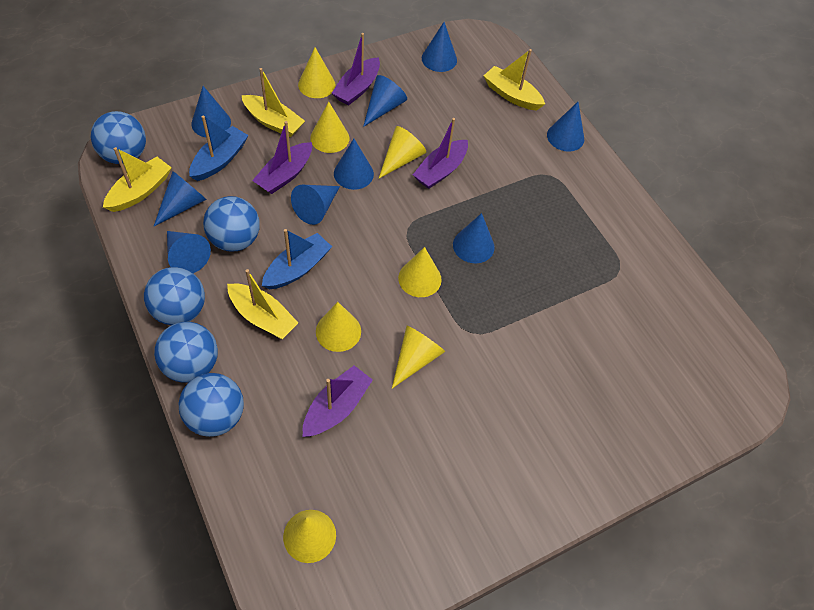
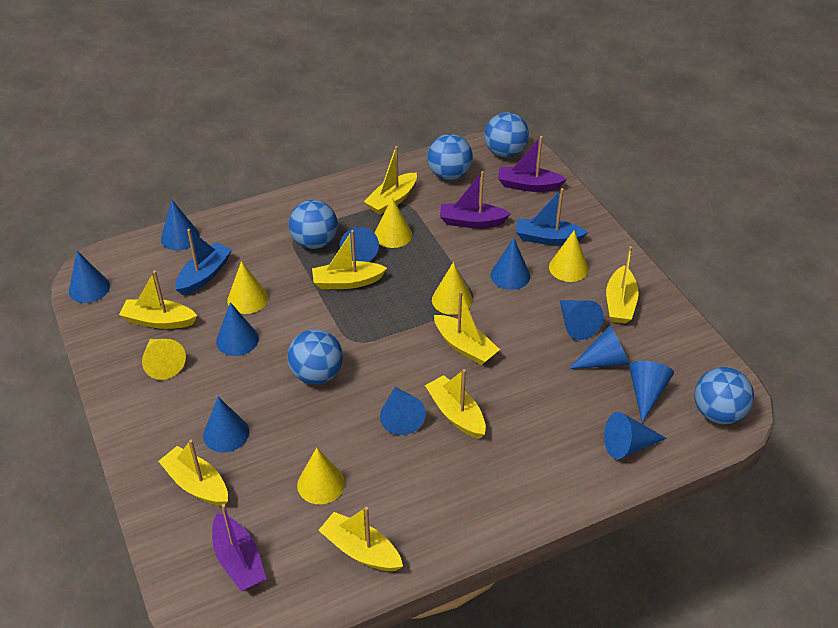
blue cone: [154,171,207,226] [167,231,211,273] [191,86,231,138] [291,185,340,225] [334,139,374,190] [363,75,407,127] [422,22,457,72] [453,213,495,263] [547,102,584,152] = 9 -> [69,251,110,303] [161,200,200,250] [203,397,249,453] [216,302,259,356] [340,227,379,262] [380,387,426,435] [491,238,530,290] [560,300,604,340] [569,326,629,369] [604,412,667,459] [629,361,674,423] = 11
purple boat: [252,121,312,194] [303,365,373,437] [332,33,380,106] [413,118,468,189] = 4 -> [212,504,266,591] [440,171,511,228] [498,136,567,192] = 3
yellow boat: [103,147,172,212] [227,269,299,339] [241,68,305,137] [484,49,545,110] = 4 -> [119,271,198,329] [158,440,228,506] [312,230,387,290] [318,507,403,571] [364,146,417,215] [425,369,486,439] [434,291,500,365] [606,246,639,324] = 8
yellow cone: [283,510,336,563] [298,47,336,98] [310,102,349,153] [316,302,361,352] [378,126,426,179] [392,326,445,388] [398,247,442,297] = 7 -> [142,339,186,380] [227,261,268,314] [297,448,345,504] [375,197,412,248] [432,262,472,315] [549,231,589,282] = 6

